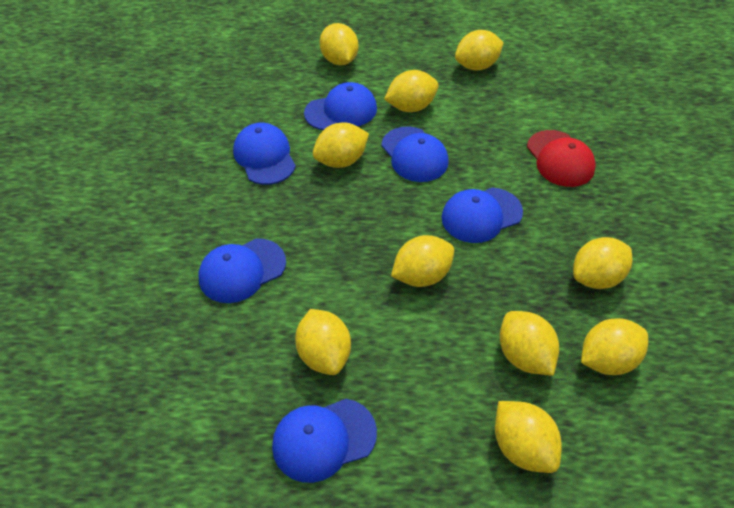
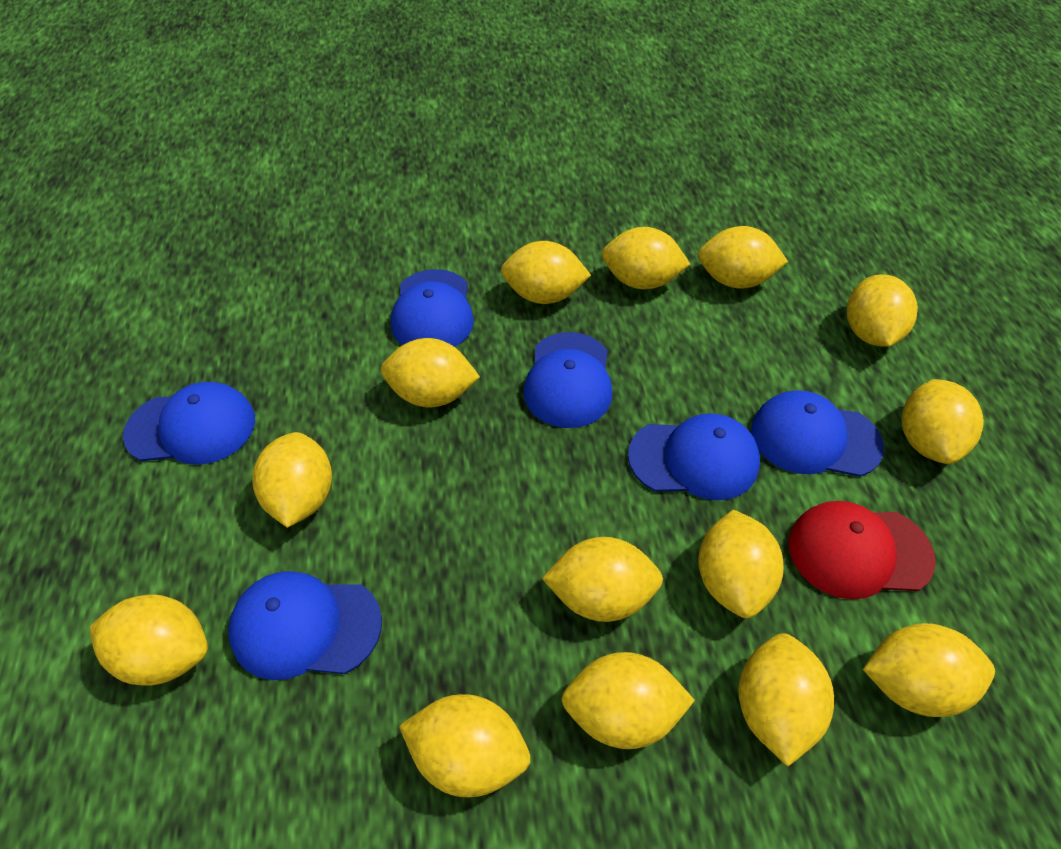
yellow lemon: [295,309,351,375] [313,122,369,168] [320,23,358,65] [384,70,439,112] [391,235,454,287] [455,30,504,71] [495,401,562,473] [500,311,559,376] [573,237,632,289] [581,318,648,375] = 10 -> [89,594,208,686] [252,432,332,528] [381,338,480,407] [399,694,530,797] [501,241,591,304] [542,537,663,622] [561,652,695,749] [602,227,691,289] [698,226,788,288] [698,509,784,618] [738,633,834,767] [847,274,918,347] [863,623,995,717] [902,379,984,464] = 14

